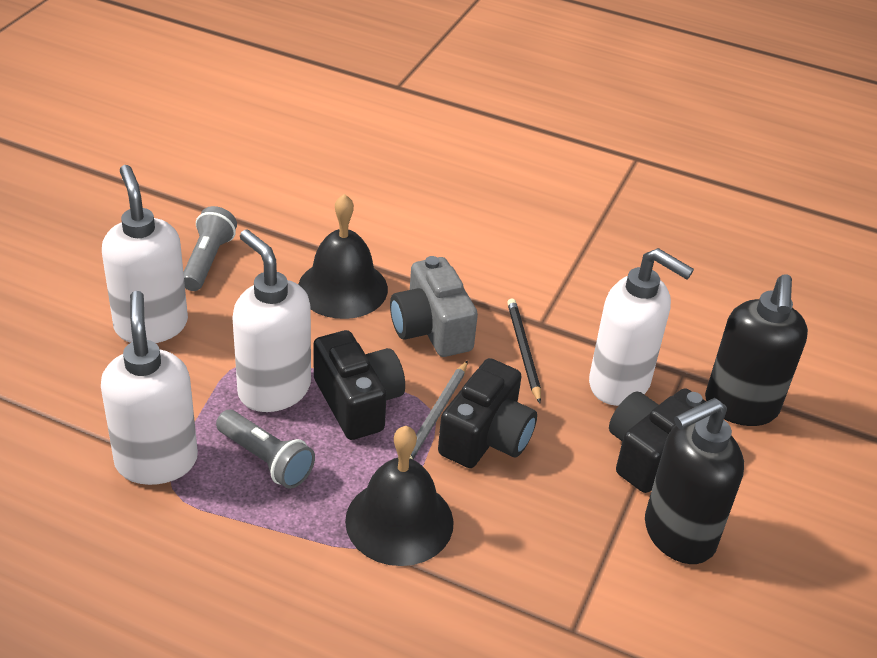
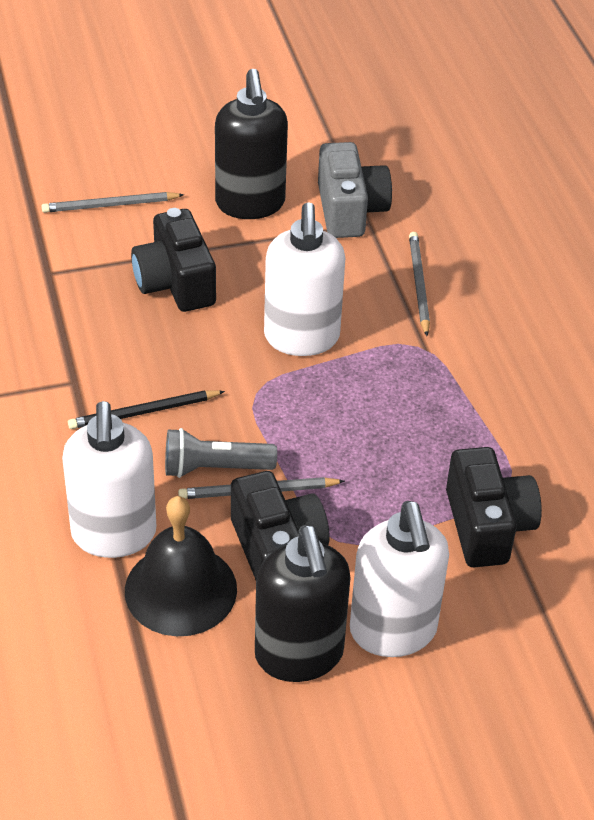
black bell: [298,194,388,319] [345,426,454,566] = 2 -> [125,496,237,636] = 1
grey flashlight: [183,206,237,291] [216,410,315,489] = 2 -> [165,428,277,478] = 1
grey pencil: [410,360,468,459] = 1 -> [42,192,184,213] [178,477,345,499] [409,232,430,336] = 3
white soap dispenser: [101,291,198,485] [102,165,188,343] [232,230,311,412] [589,248,694,406] = 4 -> [62,401,156,558] [264,202,345,356] [350,501,449,657] = 3

